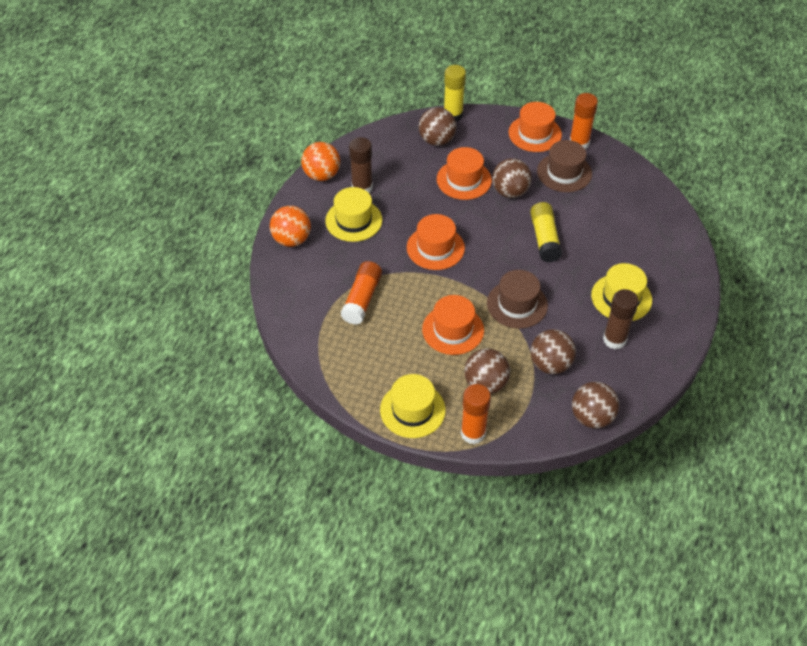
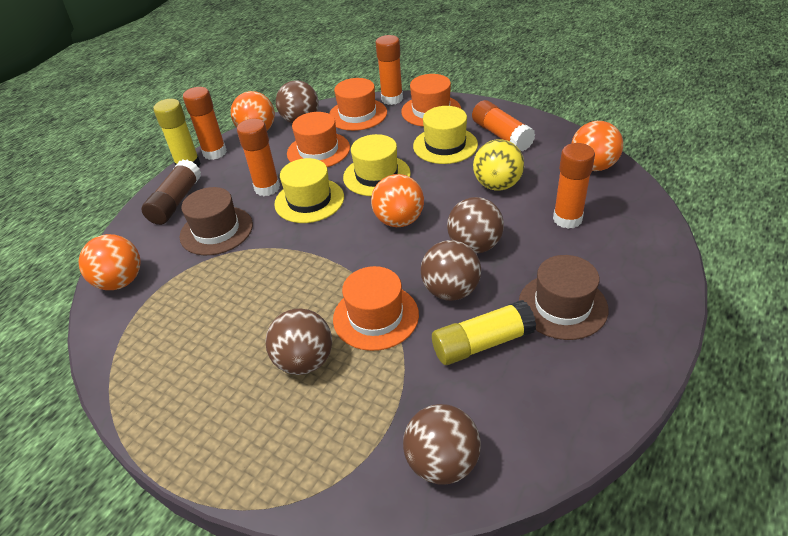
brown glue stick: [349,137,373,194] [603,289,639,349] = 2 -> [141,160,201,225] = 1
orange ball: [270,206,311,247] [301,142,340,181] = 2 -> [79,234,141,290] [231,91,275,130] [371,174,424,227] [572,121,623,171] = 4
orange glue stick: [341,261,382,325] [461,384,491,444] [569,93,598,150] = 3 -> [183,87,227,160] [237,119,280,196] [375,35,403,105] [472,100,535,152] [553,143,595,229] = 5
yellow ball: none = 0 -> [473,139,524,190] = 1

